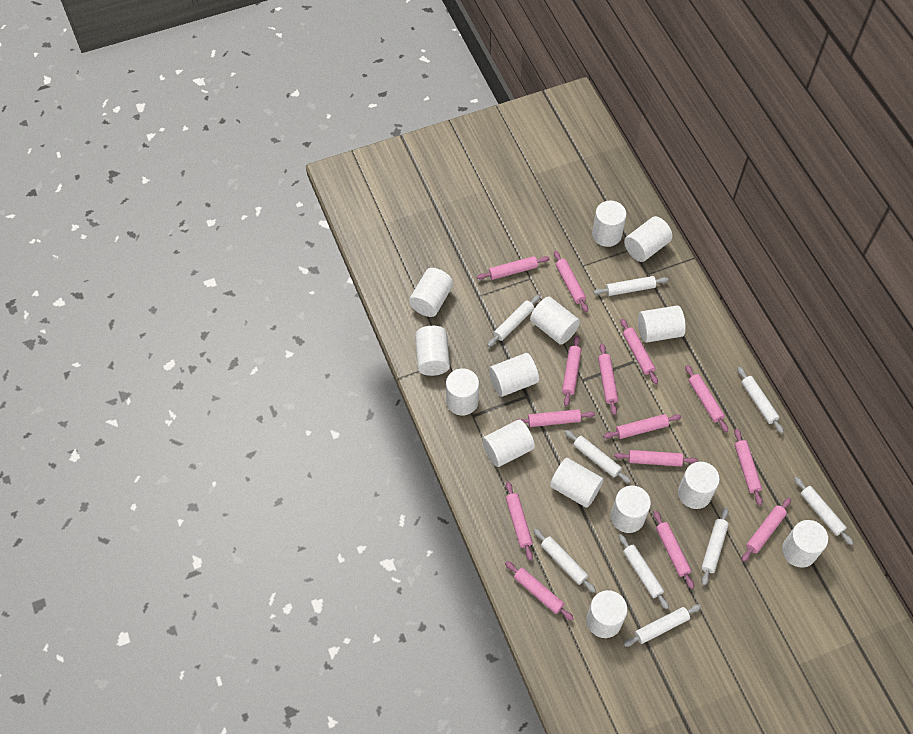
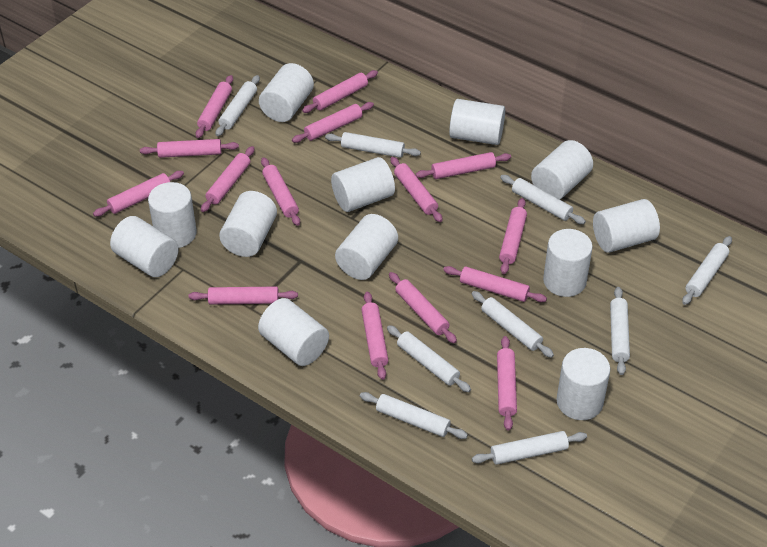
pink rolling pin: [477,256,549,280] [505,561,574,621] [506,481,533,560] [515,409,595,427] [554,251,588,312] [562,336,581,406] [598,343,618,415] [603,414,681,439] [614,450,698,466] [620,319,658,384] [653,511,694,589] [685,365,728,432] [734,429,762,506] [742,498,791,562] = 14 -> [93,171,184,217] [140,139,239,158] [189,286,298,305] [196,75,233,138] [201,146,254,212] [261,157,300,226] [292,102,374,143] [302,70,378,113] [361,292,388,380] [389,272,457,344] [390,157,443,222] [416,152,511,179] [443,266,547,302] [497,336,517,431] [499,198,527,274] = 15
white cylinder: [409,268,453,317] [415,326,450,376] [446,368,479,416] [482,420,535,467] [489,353,539,397] [530,296,580,345] [550,458,604,508] [586,590,627,638] [592,201,627,247] [611,486,651,533] [624,216,673,262] [638,305,686,343] [678,462,720,509] [782,520,828,568] = 14 -> [110,216,179,277] [148,182,197,248] [219,191,277,257] [258,298,329,366] [259,63,314,122] [331,157,395,212] [335,214,398,280] [449,99,505,145] [531,140,593,199] [543,229,593,297] [556,348,610,420] [593,199,660,253] = 12

